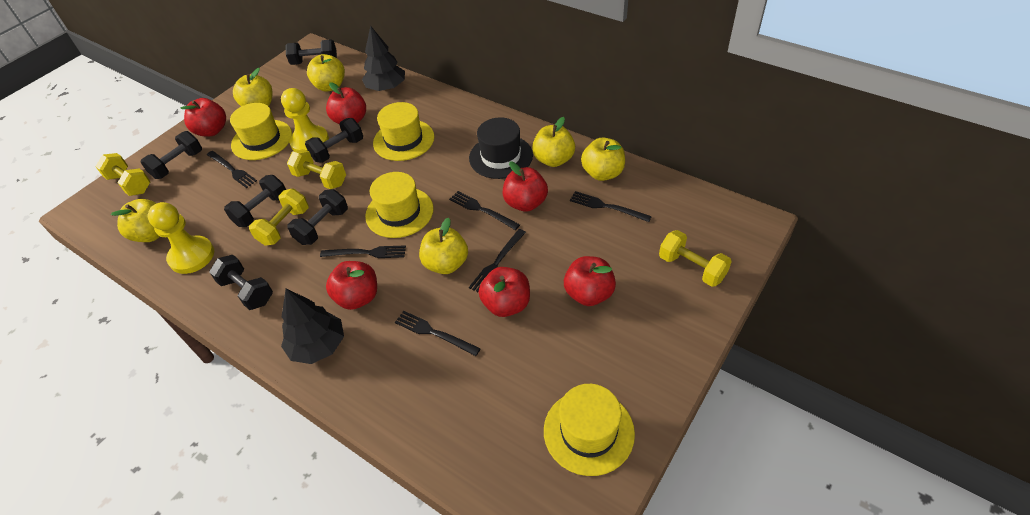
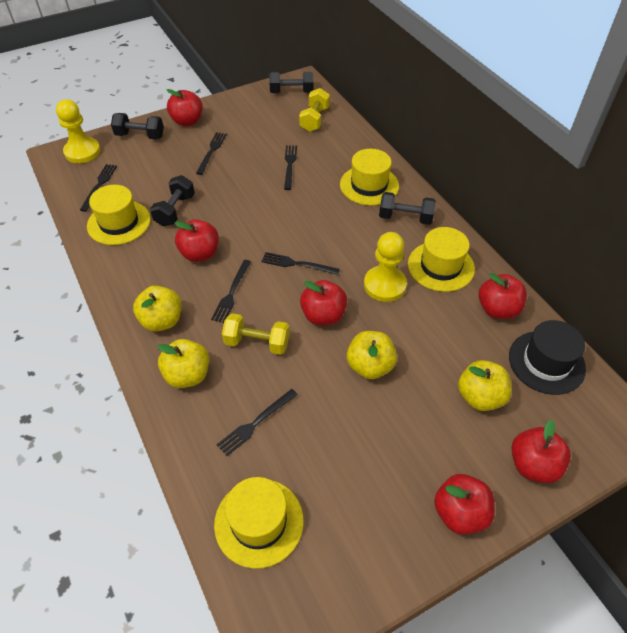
black dumbbell: [141,131,202,179] [209,255,273,310] [224,175,286,227] [286,39,337,65] [287,189,348,245] [305,118,363,163] = 6 -> [111,113,164,140] [150,175,195,227] [269,72,313,93] [379,192,436,225] = 4
black tree: [281,289,344,364] [362,26,405,91] = 2 -> none = 0
yellow apple: [111,199,160,242] [233,68,273,106] [307,54,345,92] [419,218,468,274] [532,117,575,167] [581,138,625,181] = 6 -> [133,286,181,332] [157,339,209,388] [347,331,397,379] [458,360,512,411] = 4
yellow dumbbell: [95,153,151,196] [249,188,309,246] [287,149,346,189] [659,230,732,287] = 4 -> [222,313,290,355] [299,88,330,132] = 2

